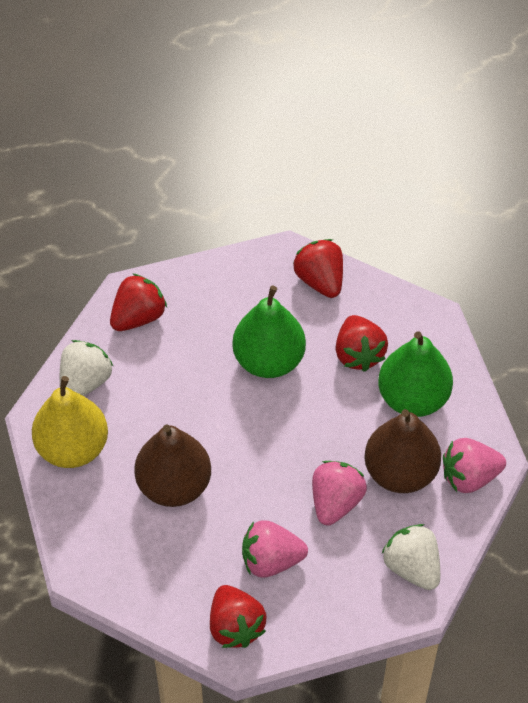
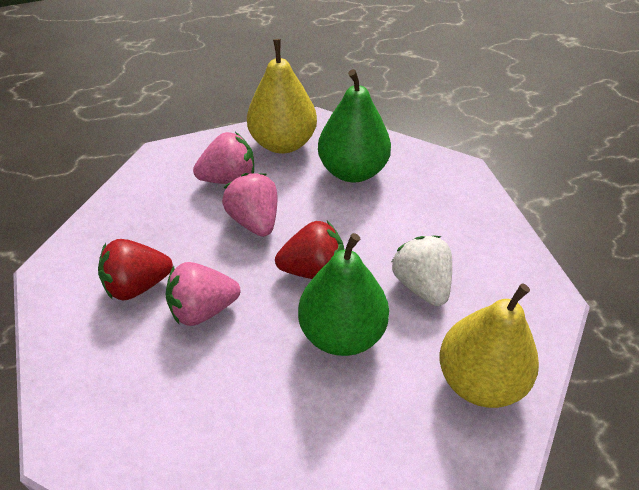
brown pear: [134,424,211,507] [364,409,441,493] = 2 -> none = 0
red strawberry: [110,273,167,331] [210,585,266,648] [293,239,343,298] [336,315,388,372] = 4 -> [98,239,173,301] [275,221,344,279] = 2
white strawberry: [60,340,113,396] [382,524,440,590] = 2 -> [392,236,452,306] = 1
yellow pear: [32,376,108,468] = 1 -> [247,39,317,153] [440,284,539,408] = 2

